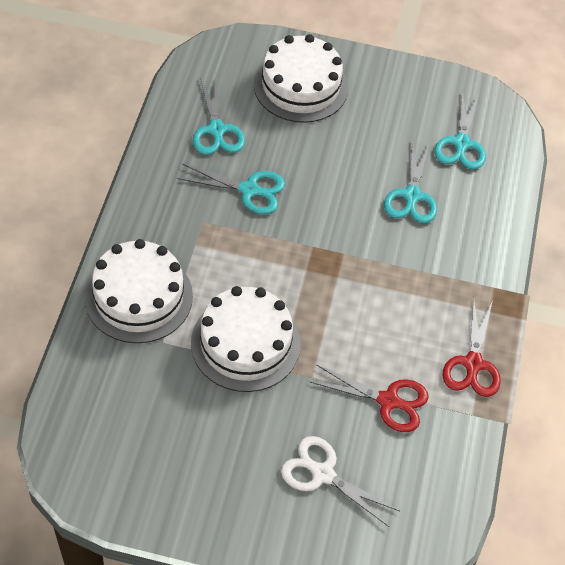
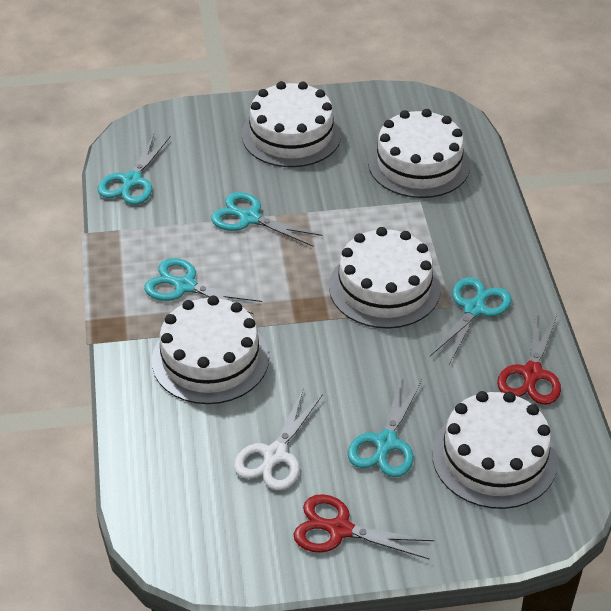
turquoise scissors: [177,164,285,214] [193,78,245,155] [384,142,437,223] [434,90,486,169] = 4 -> [98,134,171,205] [144,258,262,314] [211,192,323,247] [348,377,422,477] [430,277,512,364] = 5
white cake: [85,239,193,343] [191,286,300,392] [254,34,348,123] = 3 -> [152,296,269,404] [242,81,341,167] [329,227,441,329] [368,109,470,198] [432,391,558,509] = 5

